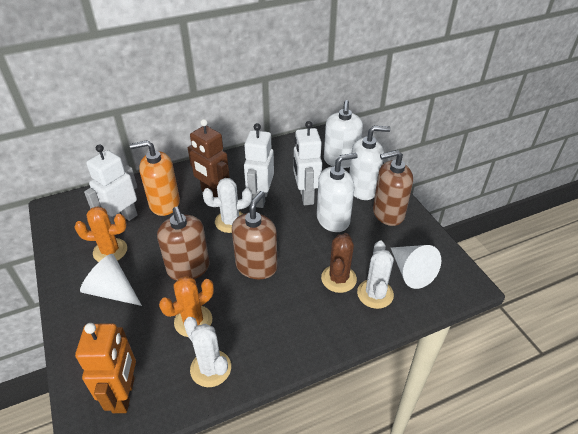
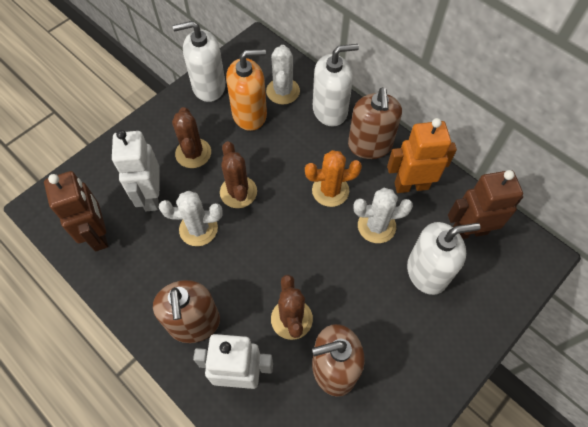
brown cactus: [321,233,357,293] = 1 -> [172,107,211,168] [220,141,257,208] [271,275,313,340] = 3
brown robot: [188,119,230,197] = 1 -> [44,171,108,252] [448,170,523,239] = 2
orange cactus: [74,206,127,262] [159,276,214,337] = 2 -> [305,150,362,207] = 1
white cone: [80,254,142,306] [391,245,441,289] = 2 -> none = 0
white robot: [84,145,138,224] [244,123,274,208] [294,121,322,205] = 3 -> [112,130,159,211] [193,334,273,389] = 2

